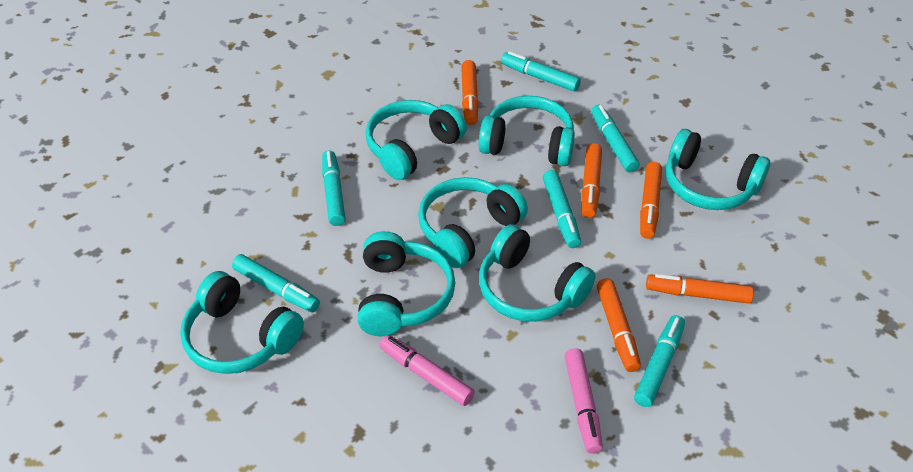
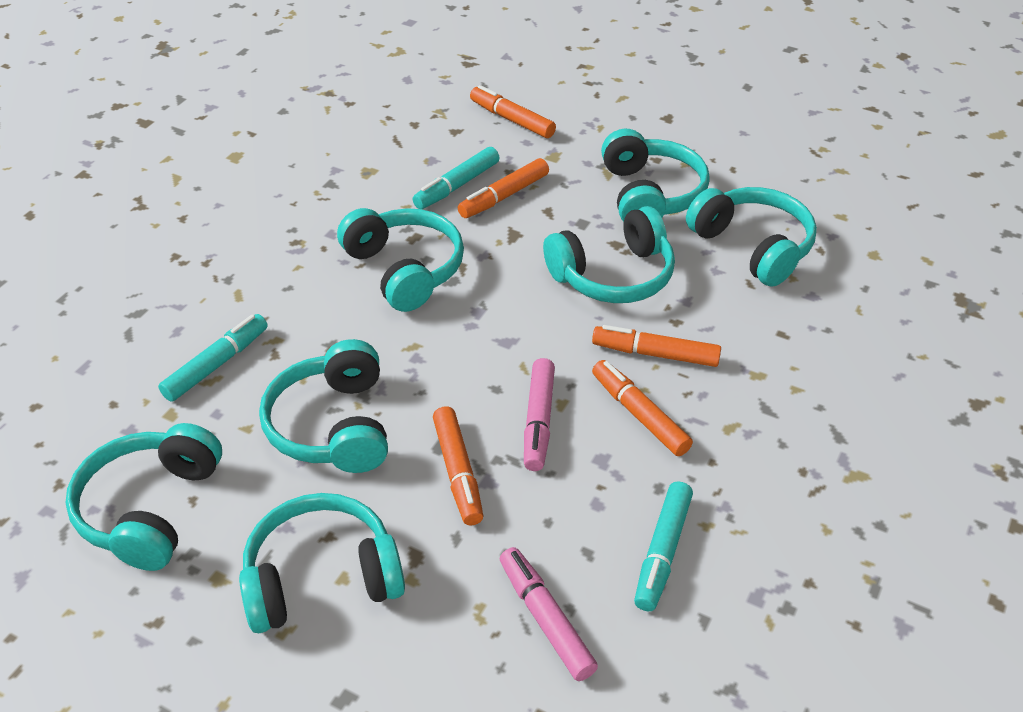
turquoise marker: [232,254,320,312] [322,151,345,226] [501,51,581,92] [543,170,581,248] [591,105,640,172] [634,315,685,407] = 6 -> [158,314,268,402] [412,147,500,209] [634,481,693,611] = 3

